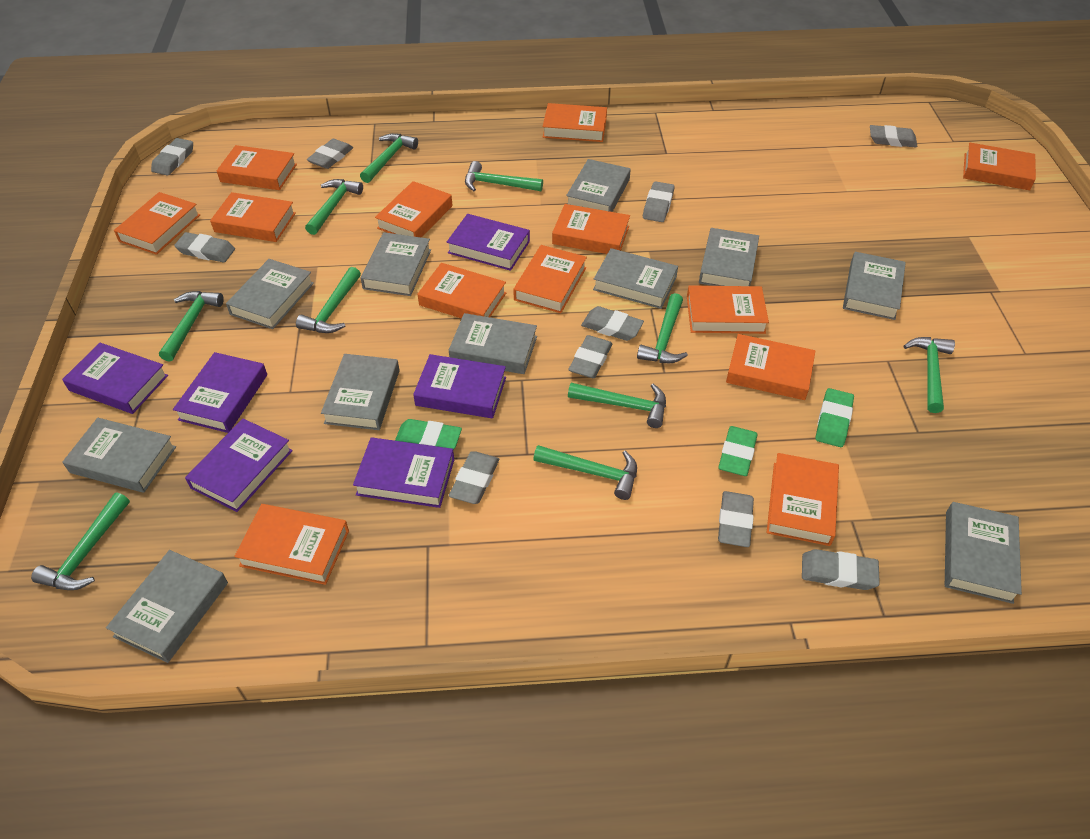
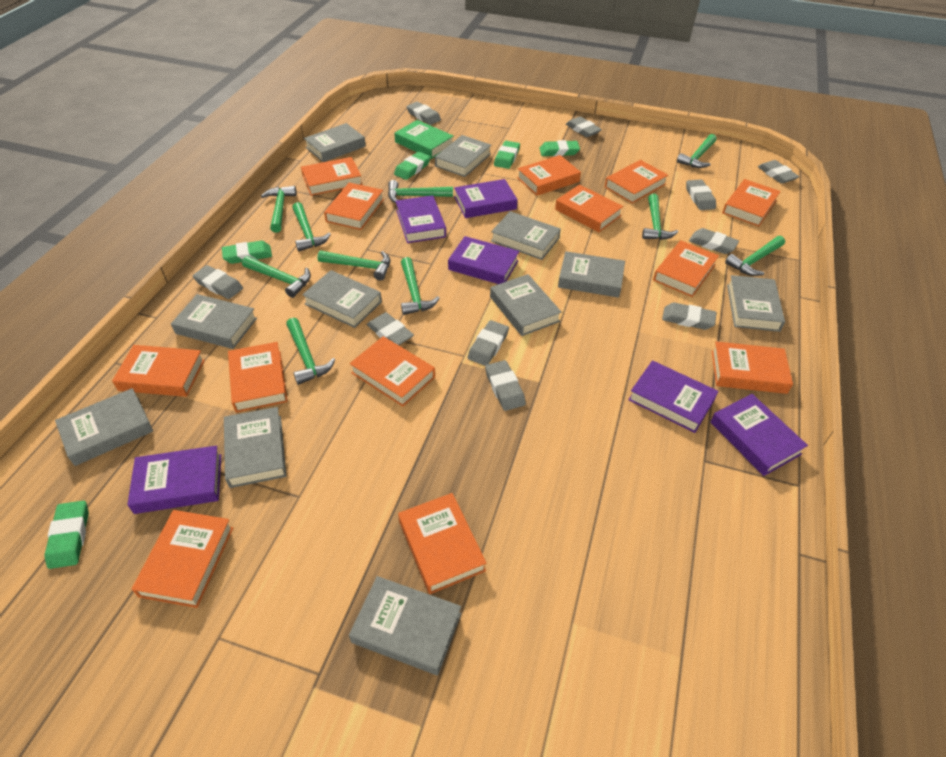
green book: none = 0 -> [394,120,454,159] = 1
green eraser: [395,419,462,450] [718,426,758,476] [815,388,854,447] = 3 -> [44,501,89,569] [222,241,272,264] [394,152,431,180] [494,141,520,169] [539,140,580,156] = 5

